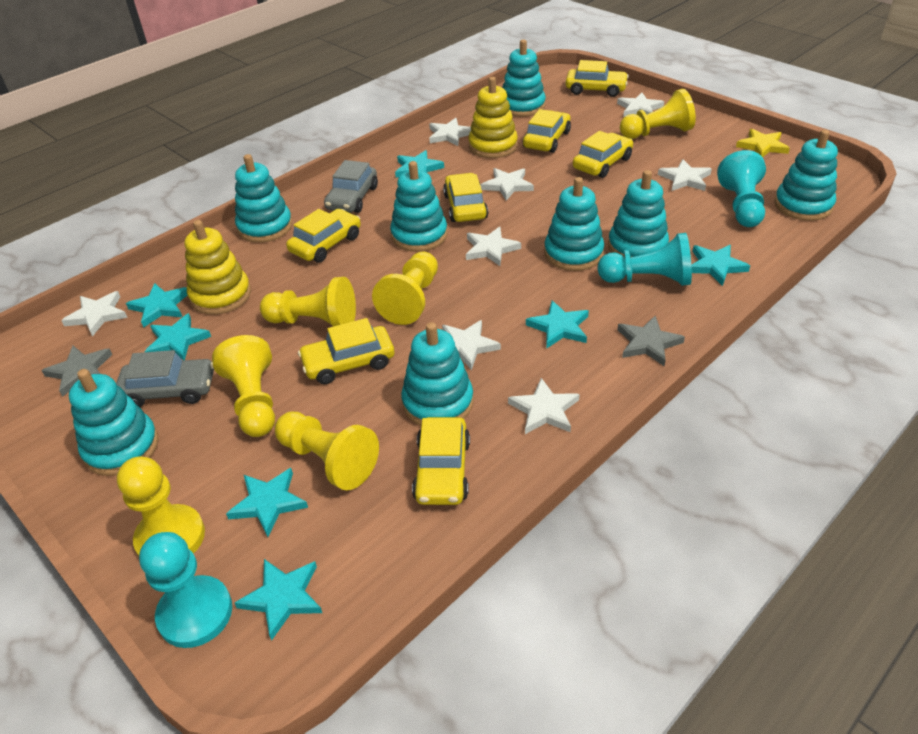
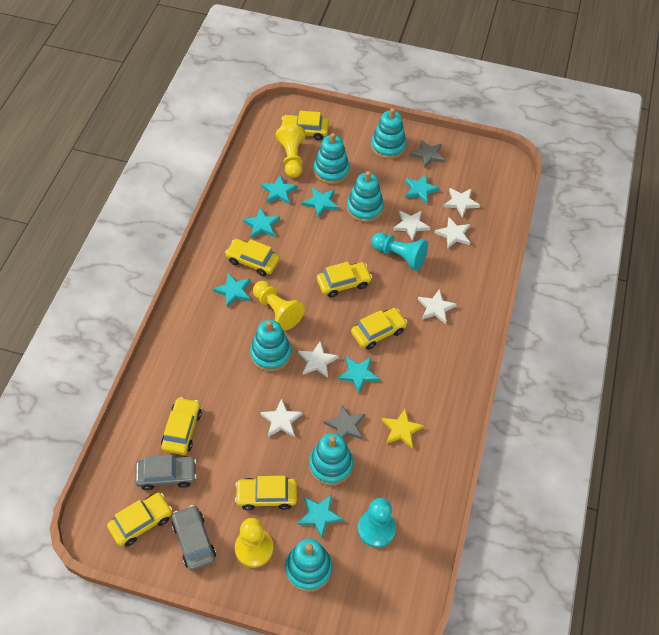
turquoise pawn: [139,532,232,648] [597,233,692,286] [717,150,766,227] = 3 -> [358,498,396,548] [371,232,428,271] = 2
turquoise stacking toy: [69,369,159,476] [235,154,292,243] [390,161,447,252] [401,322,474,426] [502,40,546,117] [544,177,604,271] [608,170,669,258] [774,130,838,221] = 8 -> [250,320,291,372] [285,538,332,592] [309,433,353,486] [314,133,350,184] [347,171,384,222] [371,108,407,159] = 6
white star: [61,291,128,337] [429,118,471,146] [442,320,501,370] [466,227,521,266] [481,168,534,201] [508,378,580,434] [617,93,664,117] [658,159,712,191] = 8 -> [260,398,303,437] [298,341,339,378] [393,210,431,241] [418,289,457,324] [434,217,470,248] [443,188,480,218] = 6
yellow pawn: [117,456,205,556] [212,335,275,437] [260,277,356,326] [275,412,379,490] [372,251,438,325] [620,89,696,139] = 6 -> [235,518,273,568] [253,281,305,331] [276,125,305,178] = 3
yellow stacking toy: [185,220,251,315] [468,77,518,158] = 2 -> none = 0

